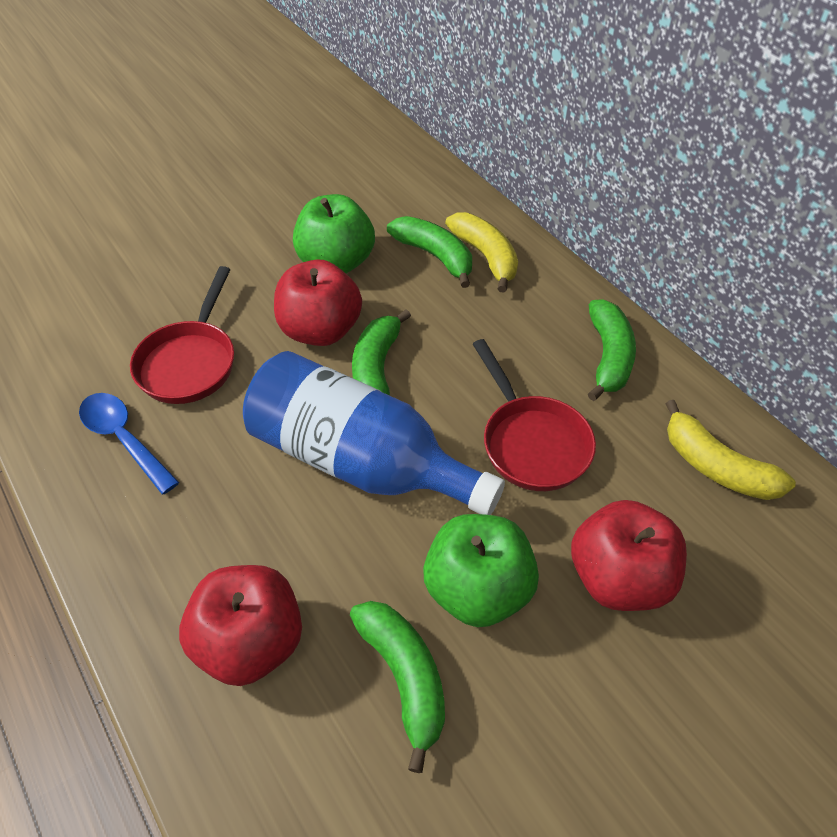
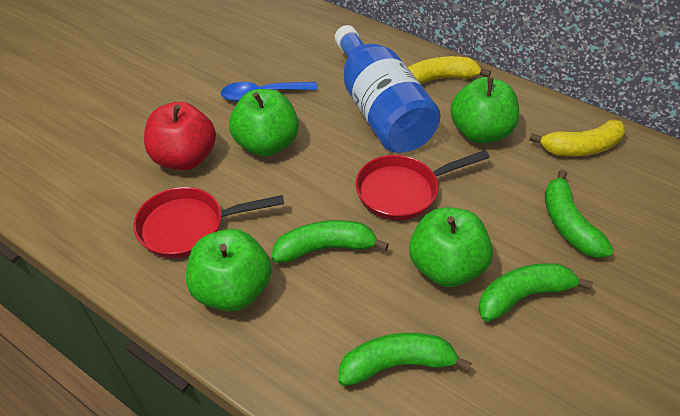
green apple: [293,194,375,273] [423,514,539,627] = 2 -> [186,229,272,311] [229,89,299,156] [409,207,493,287] [450,77,519,143] = 4
red apple: [179,565,302,686] [274,260,362,346] [571,500,687,611] = 3 -> [144,102,216,170] = 1

